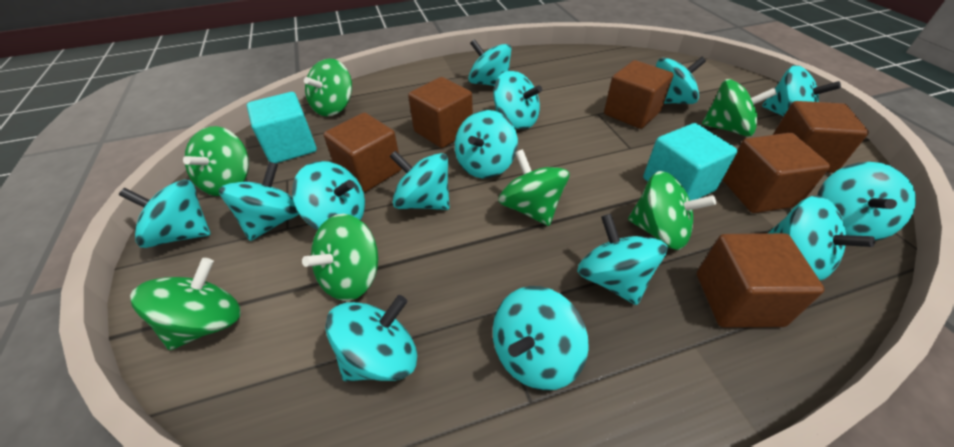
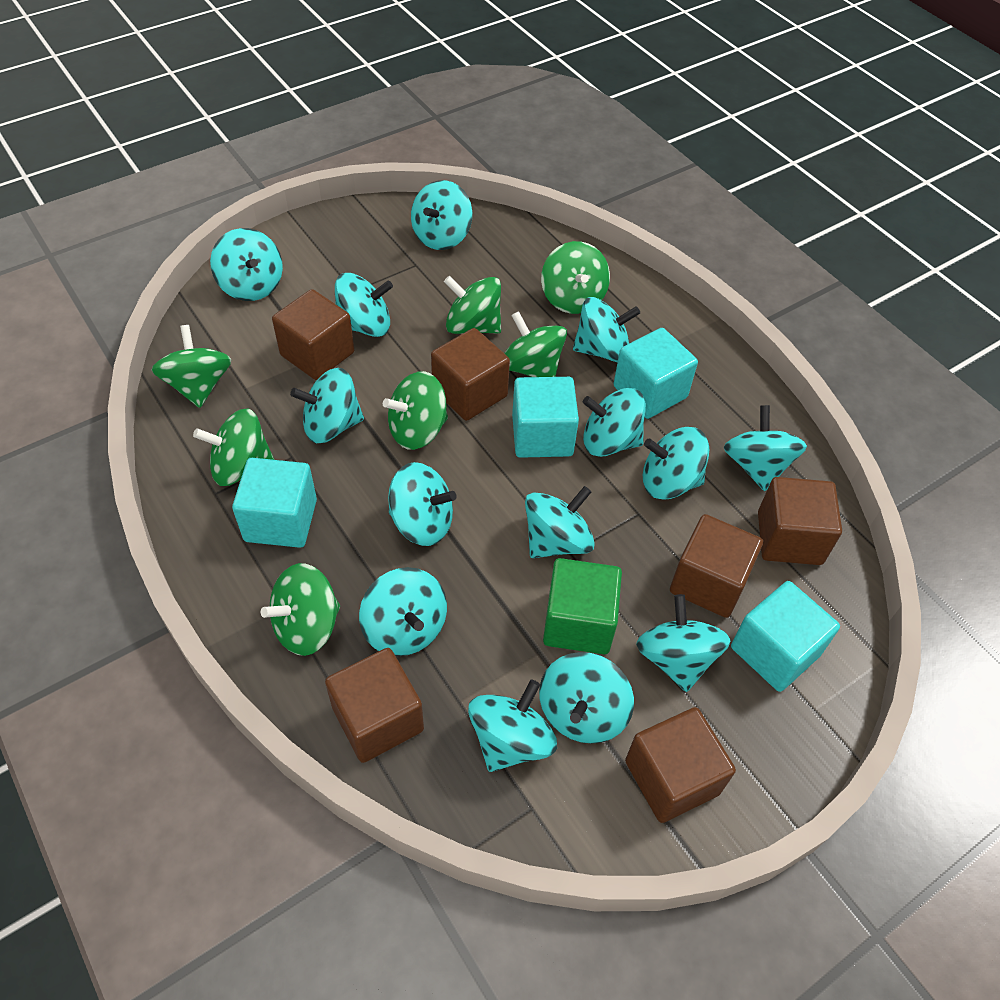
green cube: none = 0 -> [543,558,622,654] = 1
turquoise cube: [247,92,317,163] [643,123,738,201] = 2 -> [232,458,317,548] [512,377,579,458] [614,328,698,419] [731,581,840,692] = 4

